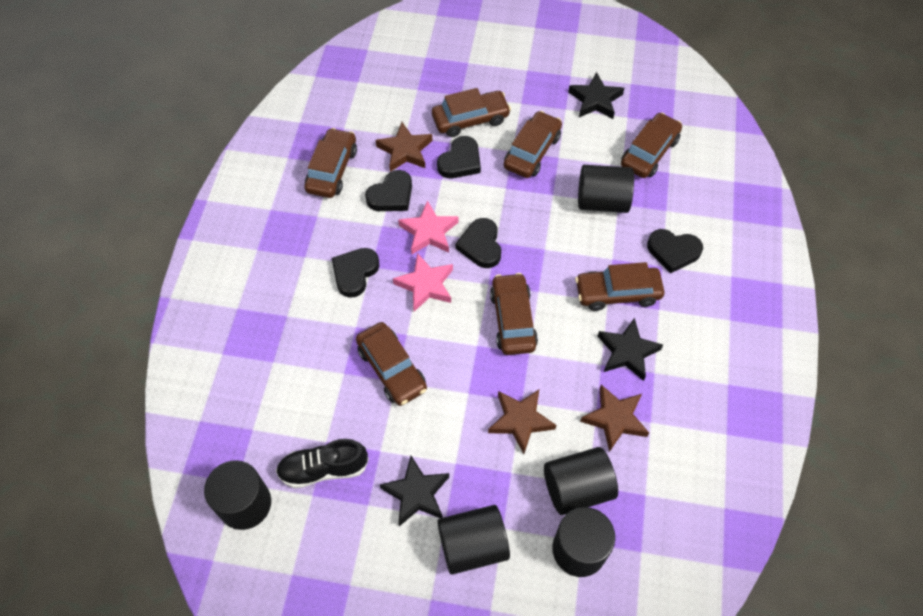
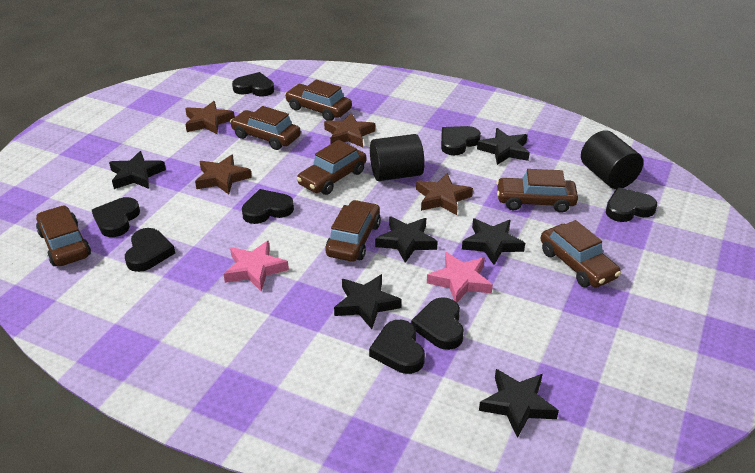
black cylinder: [204,460,271,530] [437,505,510,575] [544,447,618,515] [552,507,615,577] [578,165,634,213] = 5 -> [370,134,425,181] [581,130,643,189] = 2
black heart: [332,248,379,298] [365,170,412,211] [437,136,481,178] [456,218,501,268] [647,229,703,273] = 5 -> [92,197,140,237] [125,228,175,272] [232,72,274,96] [242,189,294,224] [369,320,425,374] [411,297,464,350] [441,126,481,155] [606,187,657,222] = 8
black shoe: [276,439,369,489] = 1 -> none = 0
black star: [380,456,449,526] [568,72,624,119] [598,318,663,381] = 3 -> [109,151,166,189] [334,274,402,329] [375,216,438,263] [462,219,525,265] [477,128,530,165] [479,369,559,438] = 6
brown star: [376,122,432,172] [488,389,556,454] [580,385,649,452] = 3 -> [185,101,235,134] [195,155,252,195] [324,113,375,147] [416,173,473,215] = 4

